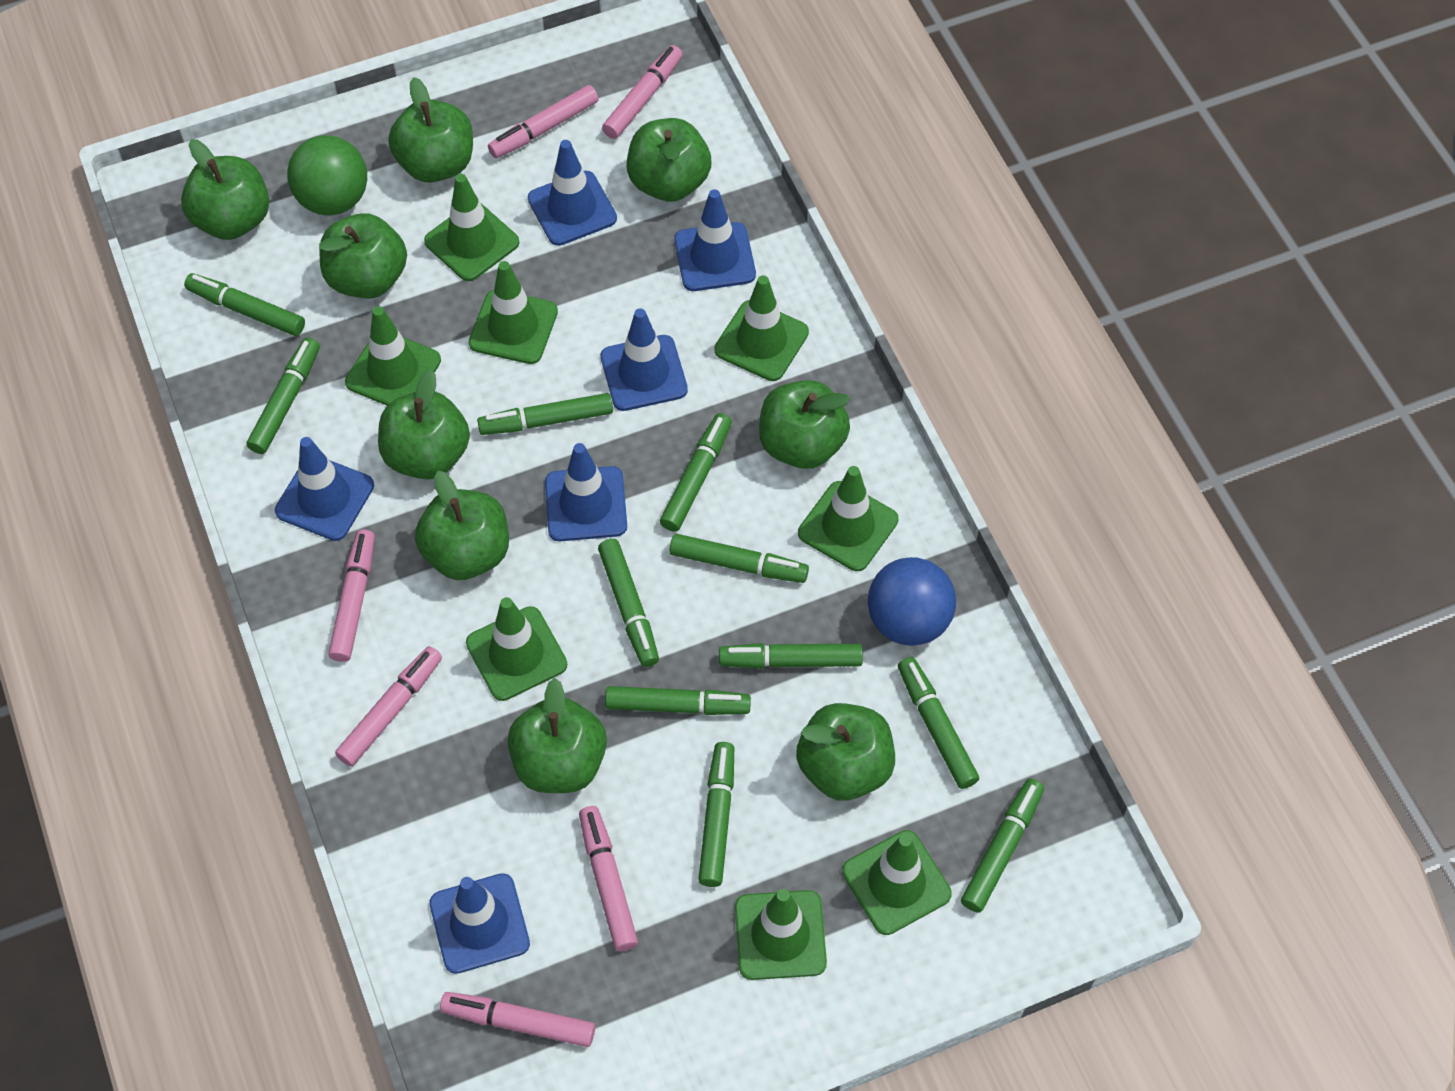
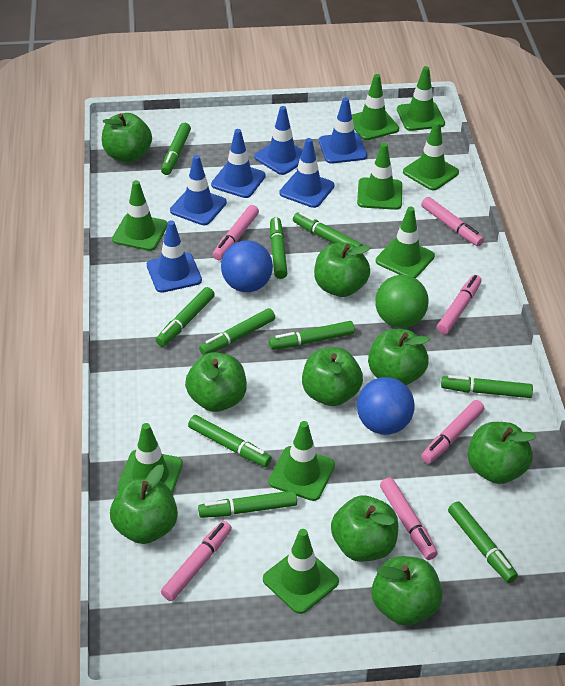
blue ball: [868,557,956,646] = 1 -> [221,240,273,292] [357,377,415,435] = 2
green marker: [184,273,305,336] [247,337,320,454] [477,393,613,435] [598,539,659,667] [605,686,751,715] [660,413,732,532] [669,534,809,583] [698,742,734,887] [719,643,863,669] [898,657,979,789] [961,778,1044,913] = 11 -> [156,287,215,347] [161,123,191,175] [188,415,272,467] [198,490,297,518] [199,308,275,355] [269,321,355,350] [270,217,287,279] [293,212,362,247] [441,375,533,398] [448,501,518,583] = 10
green traffic cone: [345,306,441,406] [424,174,519,281] [466,597,567,701] [469,261,558,364] [714,275,809,381] [735,889,827,980] [798,466,898,571] [842,830,952,935] = 8 -> [112,180,167,251] [118,423,183,494] [263,529,339,614] [269,421,335,501] [352,74,399,140] [357,143,402,210] [376,207,435,278] [397,66,445,131] [403,121,459,191] = 9

